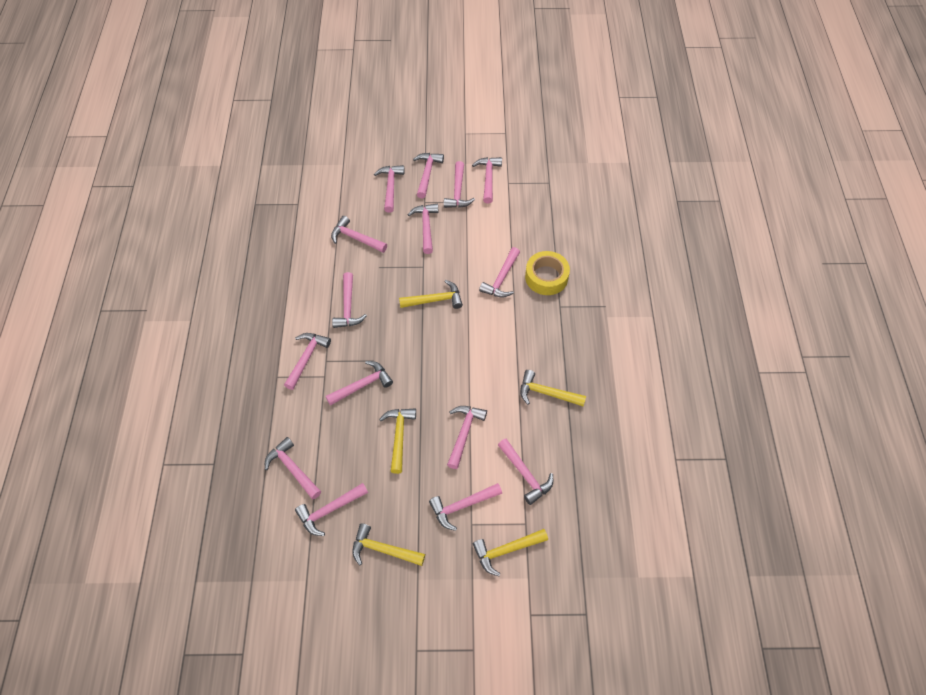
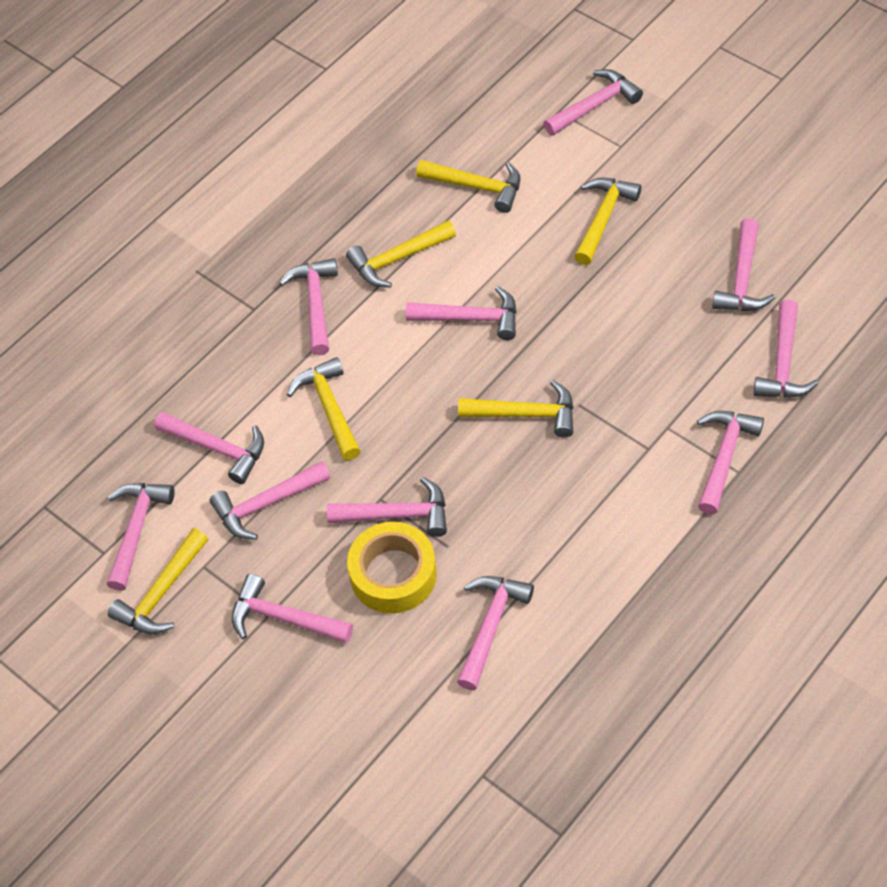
pink hammer: [265,437,321,499] [284,333,331,390] [295,483,368,536] [326,361,393,406] [331,216,387,253] [332,272,367,328] [374,165,404,213] [408,204,439,254] [413,153,444,198] [429,483,502,531] [444,161,475,208] [447,406,487,469] [472,157,502,204] [479,247,520,298] [498,439,553,505] = 15 -> [107,483,175,591] [154,412,264,484] [210,461,330,540] [232,574,353,643] [279,258,338,355] [327,477,447,537] [406,286,517,340] [457,576,534,690] [543,69,643,136] [697,411,764,514] [712,218,775,311] [753,300,819,398] = 12
yellow hammer: [352,523,425,566] [379,409,416,474] [399,280,463,309] [473,529,548,576] [520,370,586,406] = 5 -> [108,528,208,634] [287,357,361,460] [346,220,456,288] [416,160,520,213] [458,380,574,437] [574,178,641,265] = 6

